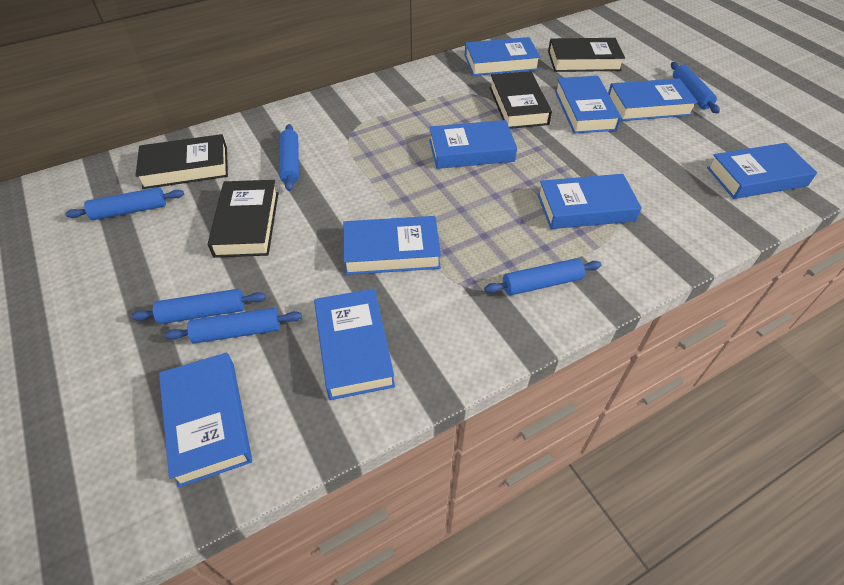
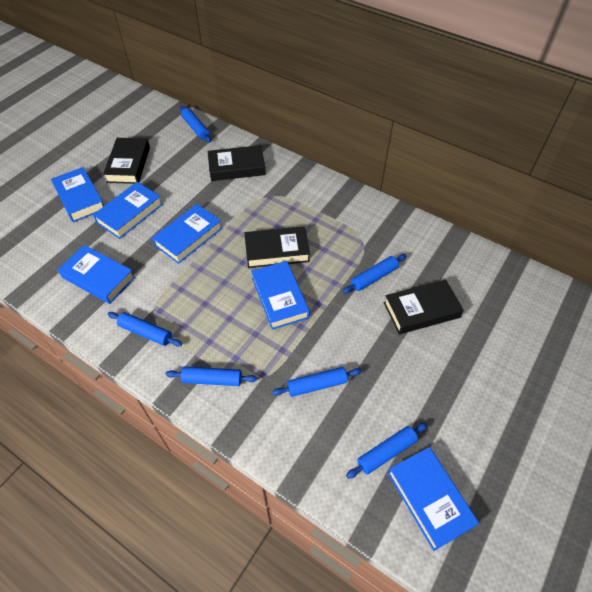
blue book: [159,353,252,488] [314,289,395,400] [343,216,441,275] [429,120,517,169] [465,37,541,76] [537,174,642,229] [555,76,621,133] [608,78,698,121] [707,143,817,199] = 9 -> [51,167,104,222] [58,245,135,304] [93,182,163,239] [152,204,223,264] [251,261,310,330] [388,447,479,551] = 6

